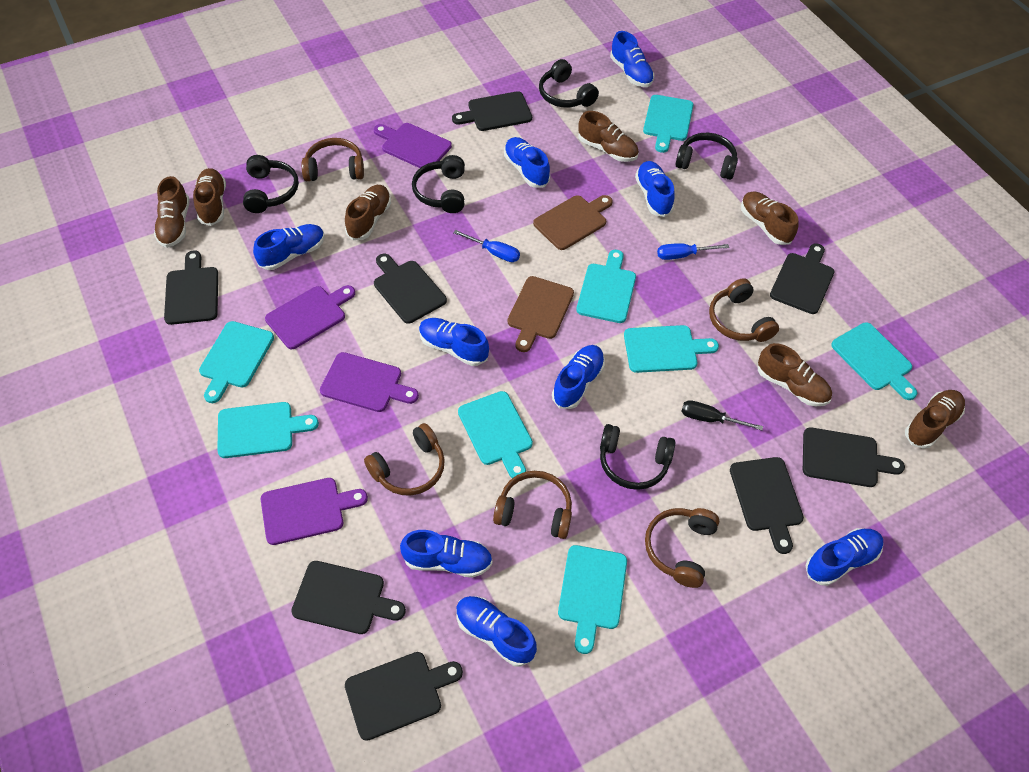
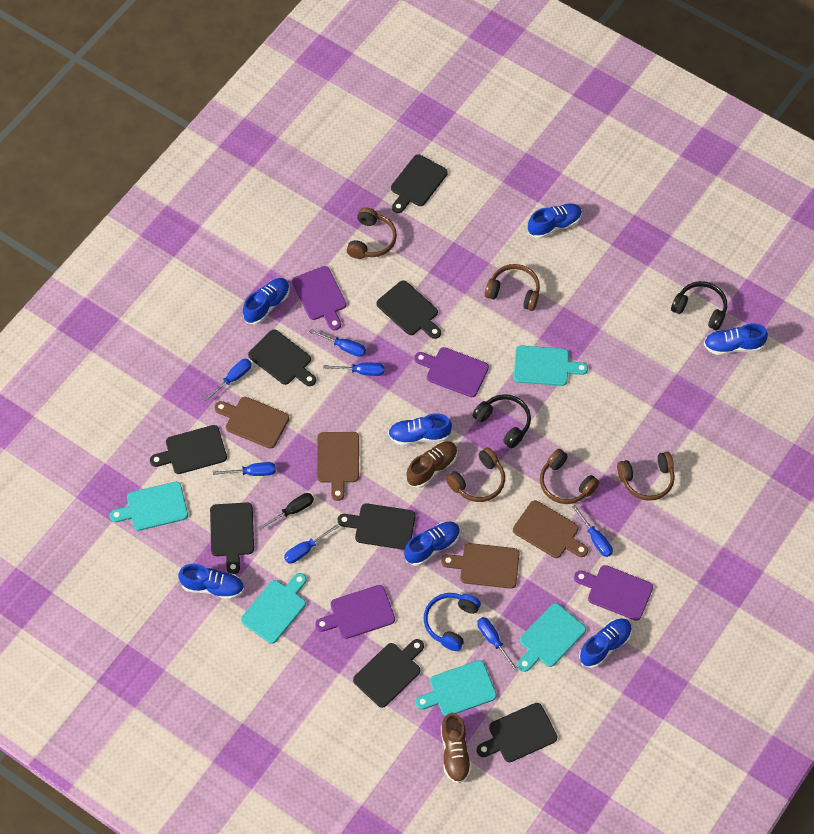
black headphones: [243,155,299,213] [412,155,465,213] [539,59,599,108] [600,424,675,490] [675,133,738,180] = 5 -> [472,394,531,449] [671,281,727,331] = 2
blue headphones: none = 0 -> [424,593,481,651] = 1
blue screwdriver: [453,230,520,262] [657,243,729,260] = 2 -> [204,359,252,402] [213,462,276,476] [284,524,339,564] [309,329,366,357] [323,363,384,376] [477,617,518,672] [572,505,613,557] = 7
blue shoe: [253,224,325,270] [400,530,493,578] [419,318,489,366] [456,596,537,667] [504,137,550,188] [552,345,605,409] [610,31,654,87] [635,161,675,217] [805,528,884,586] = 9 -> [178,564,244,599] [243,278,290,325] [388,413,452,446] [404,522,460,566] [528,204,582,239] [579,618,632,668] [704,323,768,355] = 7
brown cutting board: [507,276,574,352] [533,195,613,250] = 2 -> [214,397,289,449] [317,432,359,501] [441,543,520,589] [513,500,588,558] = 4
brown shoe: [154,176,190,248] [193,168,226,226] [345,185,391,240] [578,111,639,162] [741,191,798,245] [758,343,832,406] [905,390,965,449] = 7 -> [406,441,458,488] [441,713,472,784] = 2
turquoise cutting board: [199,321,274,403] [217,402,319,458] [458,391,533,478] [558,545,627,654] [576,250,636,323] [624,325,719,373] [643,95,693,153] [831,322,917,400] = 8 -> [110,482,188,531] [241,573,306,643] [415,660,497,716] [514,346,588,386] [518,603,586,672] = 5

